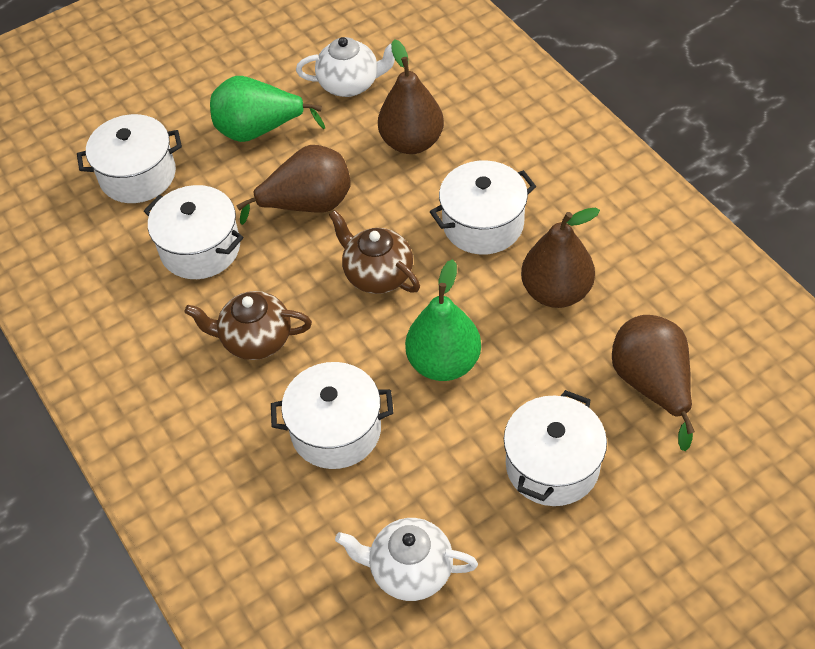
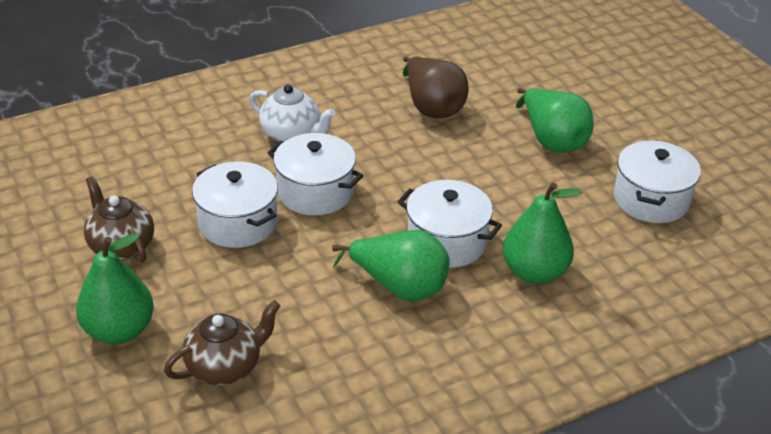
brown pear: [237,145,351,225] [378,39,444,154] [521,208,600,308] [612,315,695,451] = 4 -> [403,56,468,118] = 1
green pear: [210,76,325,142] [405,259,481,381] = 2 -> [76,233,154,344] [332,230,449,301] [503,183,582,284] [516,88,594,152] = 4
white pot: [77,114,182,203] [144,185,243,279] [271,362,394,469] [430,160,536,255] [504,390,607,506] = 5 -> [192,162,278,248] [267,133,363,216] [398,180,502,268] [614,140,701,223] = 4
white teapot: [296,37,395,97] [335,518,478,601] = 2 -> [249,84,336,142] = 1

